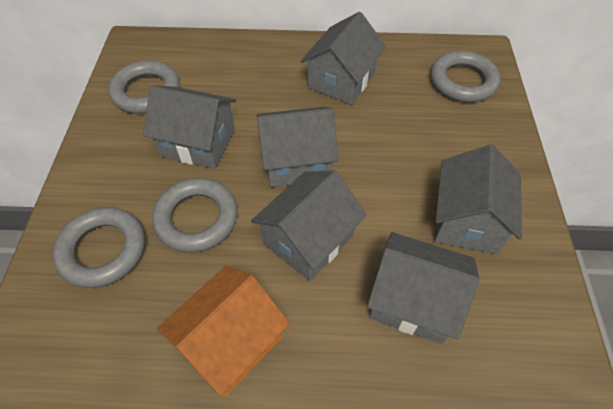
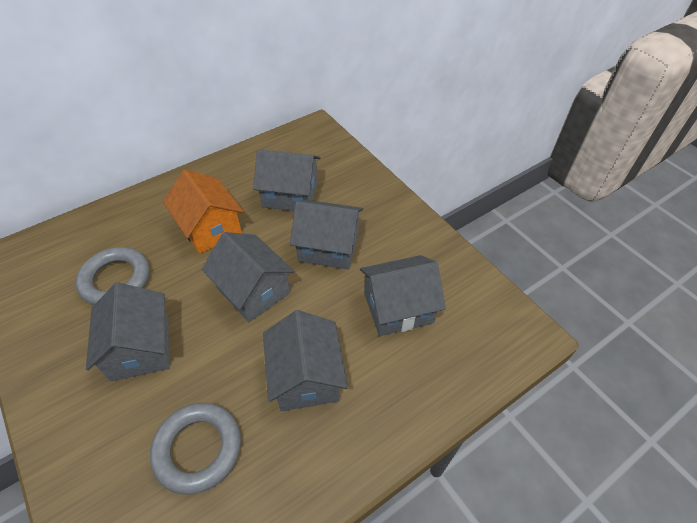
grey ring: [53,207,145,288] [108,61,180,114] [152,178,238,253] [431,51,501,102] = 4 -> [76,247,150,305] [150,403,241,495] = 2

